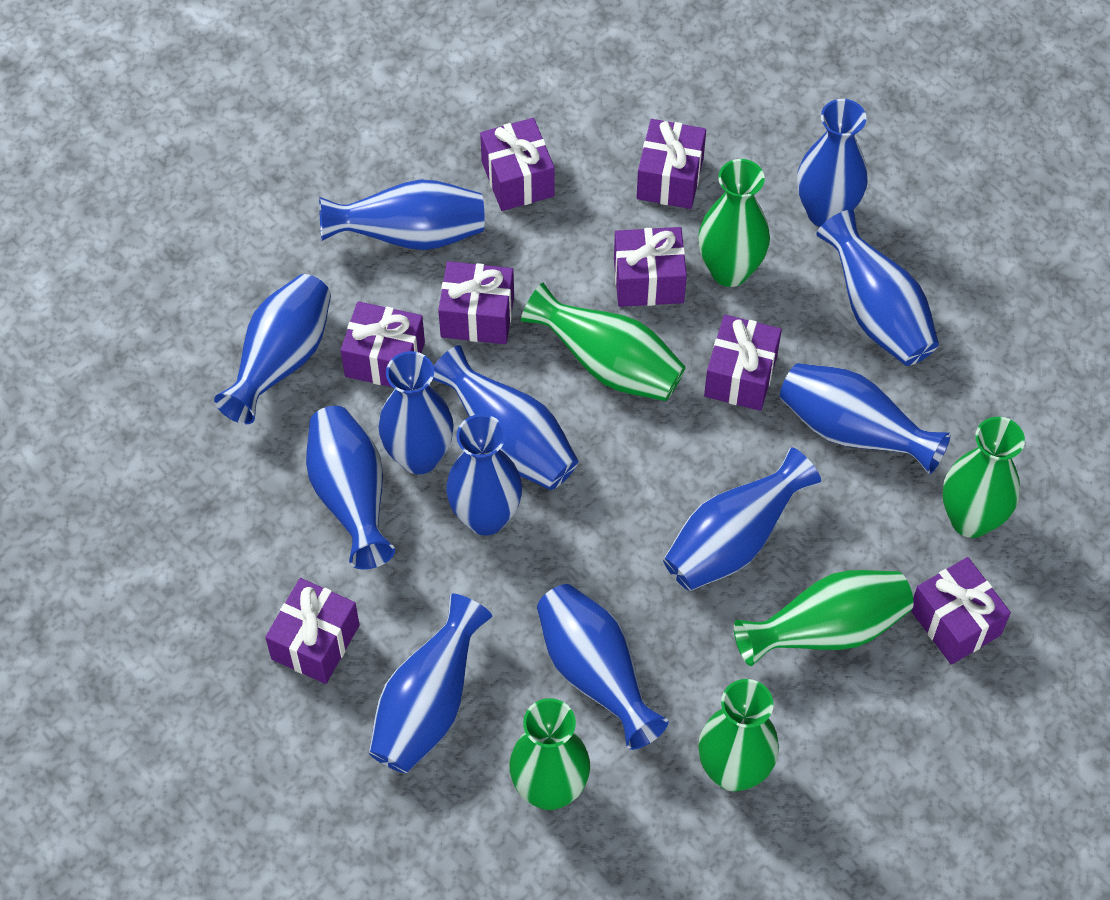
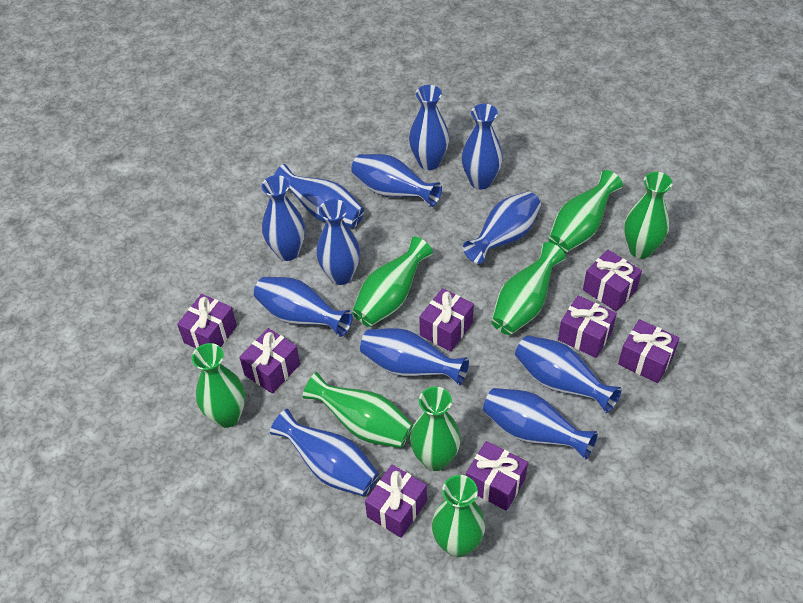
green vase: [509,698,590,810] [521,283,686,401] [698,159,770,287] [698,679,779,792] [734,570,914,666] [942,417,1025,538] = 6 -> [192,343,245,428] [303,372,413,448] [352,237,433,327] [410,387,461,471] [432,475,485,557] [491,242,566,335] [548,170,623,253] [624,172,673,258] = 8

